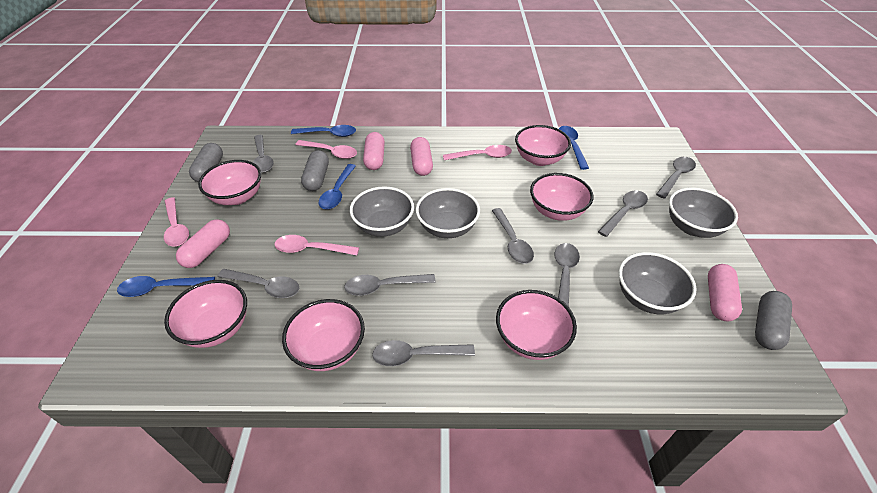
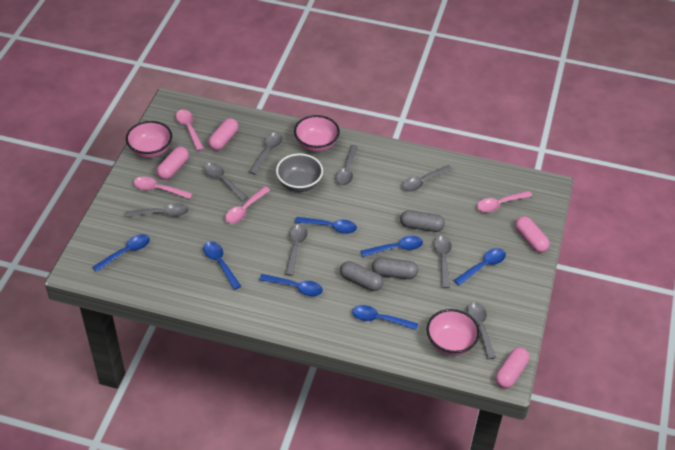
blue spoon: [117,276,215,297] [291,125,356,137] [319,164,356,209] [559,126,589,170] = 4 -> [92,234,150,272] [203,242,241,290] [259,274,323,296] [295,217,357,234] [352,305,418,330] [361,236,423,257] [454,248,506,285] = 7
grey bowl: [350,186,414,237] [416,188,480,238] [619,252,696,314] [669,187,738,238] = 4 -> [276,153,323,192] = 1
pink bowl: [164,280,247,348] [198,160,261,205] [282,299,365,371] [496,290,577,360] [515,125,571,166] [530,173,593,221] = 6 -> [126,121,172,158] [294,115,340,152] [427,309,480,356] = 3

